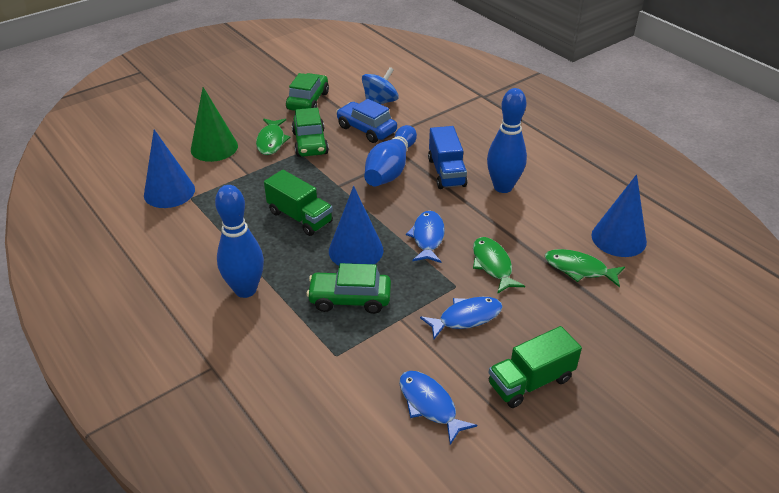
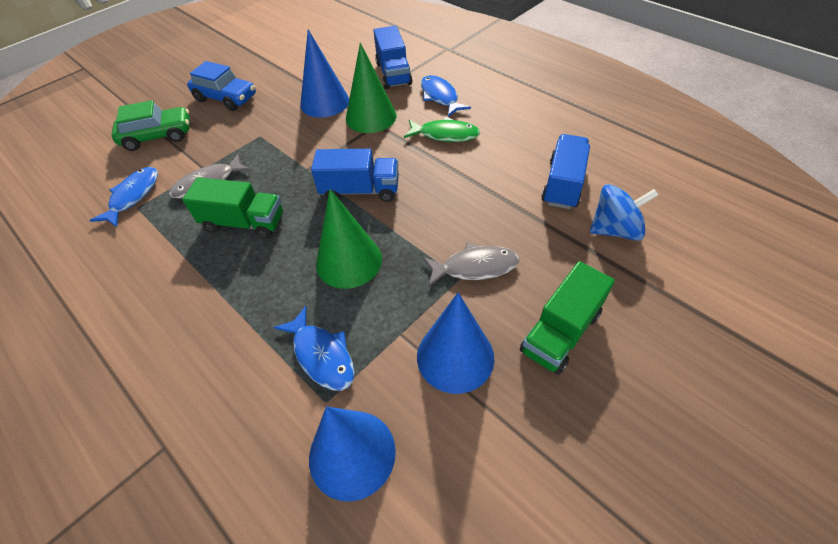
blue bowling pin: [215,185,264,298] [364,125,417,186] [487,88,527,193] = 3 -> none = 0
blue truck: [428,126,468,189] = 1 -> [311,149,399,202] [373,26,413,89] [542,134,590,209] = 3
green car: [286,73,329,111] [292,108,329,157] [306,263,391,314] = 3 -> [112,100,190,151] = 1
green cone: [191,87,238,162] = 1 -> [316,189,382,289] [346,43,396,133] = 2
green fish: [256,119,290,155] [473,237,525,294] [545,249,625,287] = 3 -> [404,117,480,142] = 1
grey fish: none = 0 -> [169,154,251,199] [423,243,519,286] = 2

